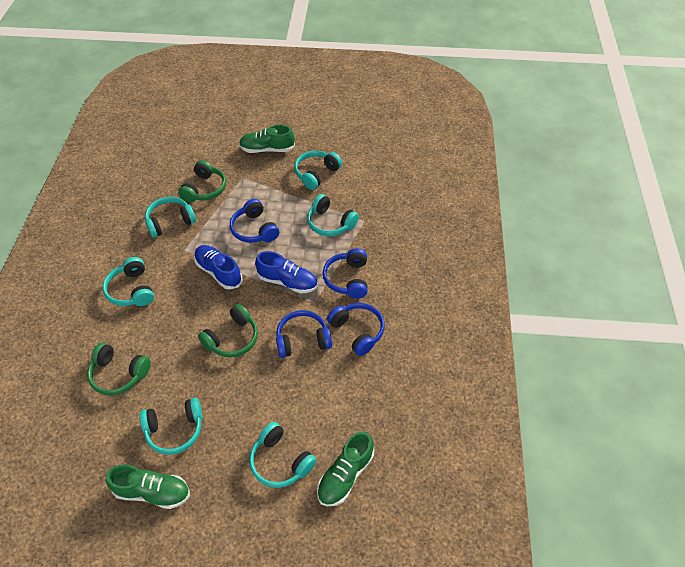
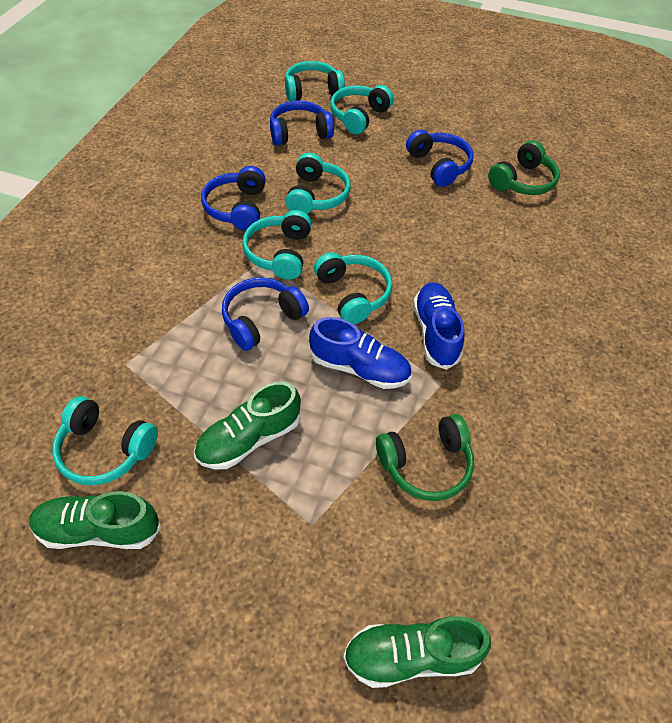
green headphones: [87,343,151,396] [178,160,226,202] [198,304,258,357] = 3 -> [376,414,474,501] [488,140,560,195] = 2

